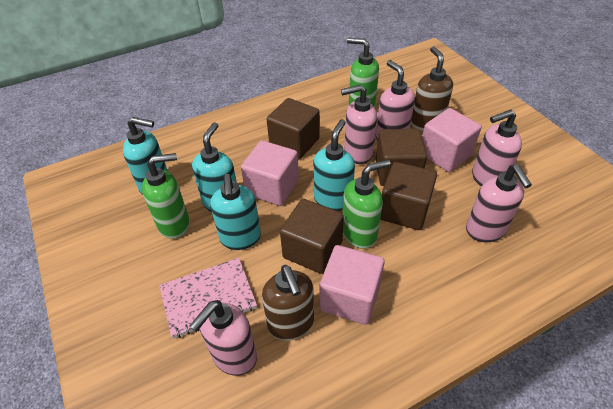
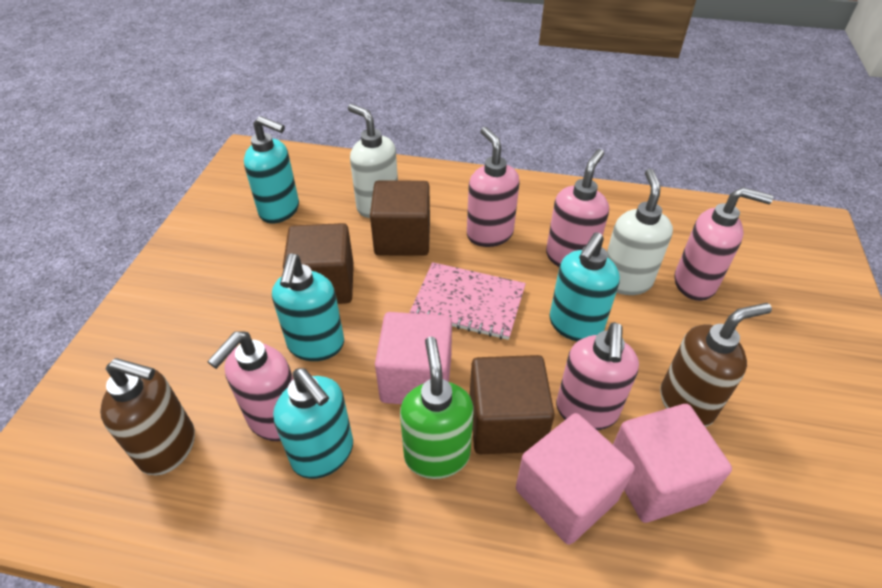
brown cube: [267,98,320,159] [280,199,344,274] [376,129,427,186] [380,162,437,230] = 4 -> [283,223,354,304] [370,180,430,256] [470,355,555,454] = 3
green soap dispenser: [142,153,190,239] [343,159,390,248] [347,38,379,107] = 3 -> [400,337,474,479] = 1
white soap dispenser: none = 0 -> [348,104,398,218] [607,169,673,295] = 2

